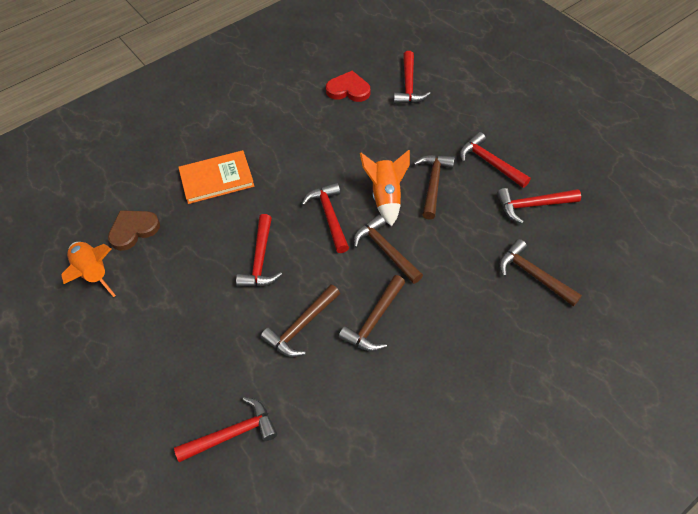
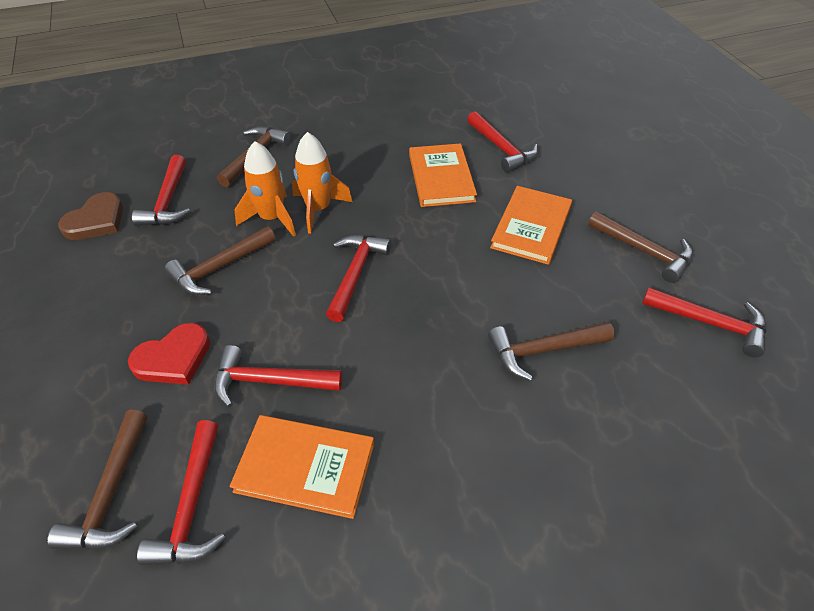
orange book: [178,150,254,204] = 1 -> [230,415,374,519] [409,143,477,207] [490,186,572,265] = 3

